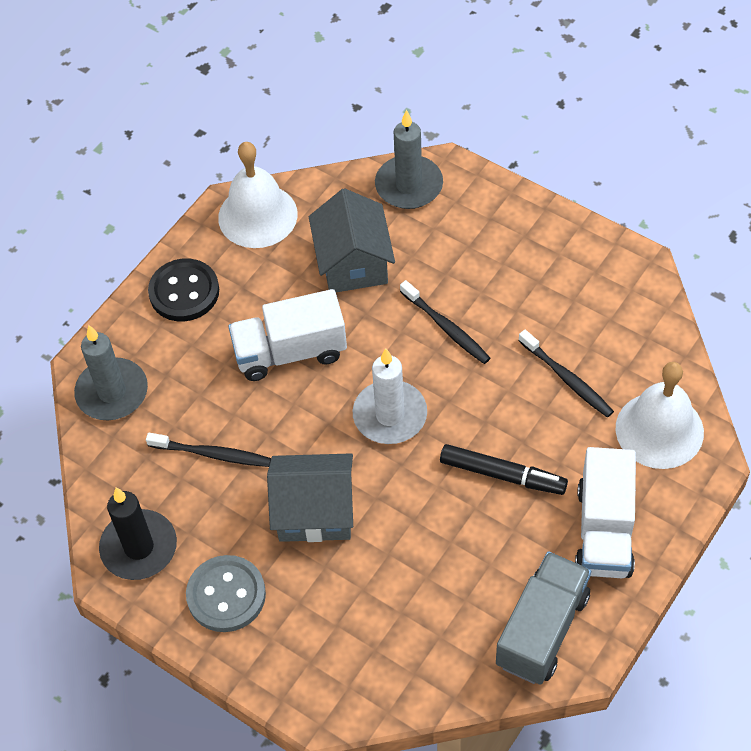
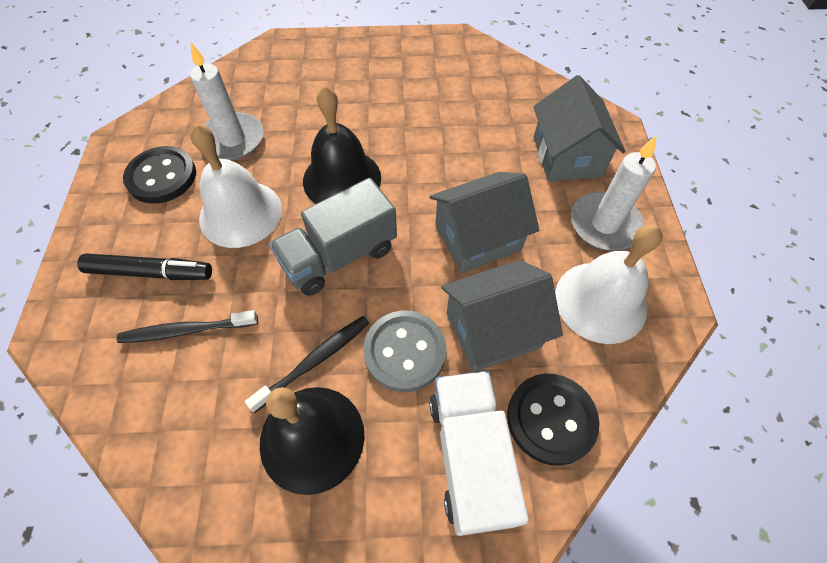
black bell: none = 0 -> [260,387,365,495] [303,85,381,204] = 2
black button: [148,259,219,321] = 1 -> [123,146,196,204] [507,374,599,466] = 2
black candle: [99,487,177,580] = 1 -> none = 0
black toothbrush: [146,433,271,467] [400,280,490,364] [518,330,614,418] = 3 -> [117,310,258,343] [245,316,369,413] = 2
grey candle: [74,325,148,420] [375,110,443,209] = 2 -> none = 0
grey house: [267,453,353,542] [309,188,395,292] = 2 -> [429,172,539,273] [441,260,563,372] [533,75,625,182] = 3
white candle: [353,348,427,444] = 1 -> [190,43,264,160] [571,135,657,251] = 2
white truck: [228,289,347,381] [575,447,636,578] = 2 -> [429,371,529,536] = 1

